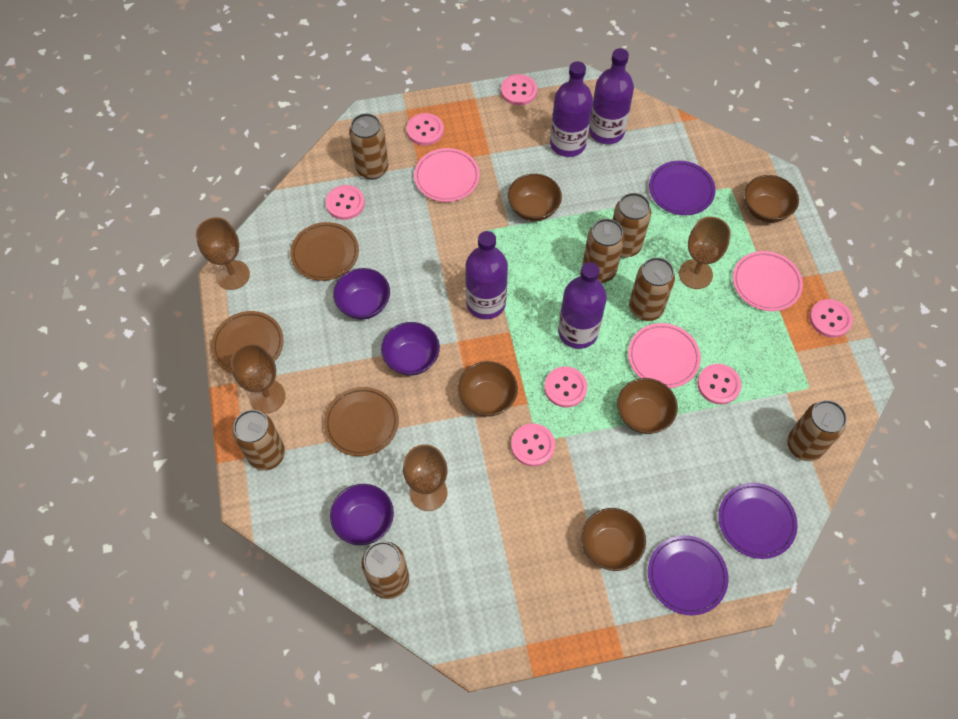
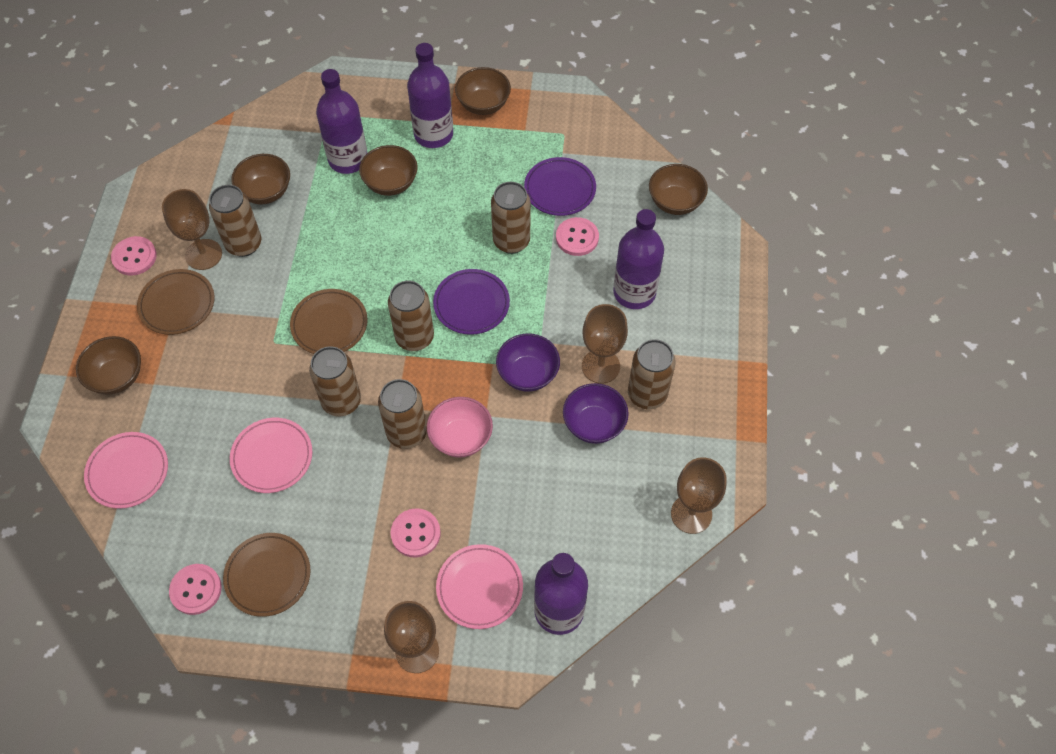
brown can: [233,410,285,471] [349,113,388,180] [362,541,409,599] [582,219,625,283] [613,193,651,258] [629,257,675,321] [787,400,847,461] = 7 -> [209,185,261,257] [309,347,361,416] [378,379,427,449] [388,281,434,351] [491,182,530,254] [628,339,676,409] = 6
pink bowl: none = 0 -> [427,397,493,458] = 1
pink button: [326,185,365,220] [407,113,444,146] [501,74,537,106] [511,423,555,467] [544,367,587,407] [697,364,741,405] [809,299,853,338] = 7 -> [111,236,157,276] [169,564,222,615] [391,508,441,557] [556,217,599,256] = 4
purple bowl: [330,484,394,545] [333,268,390,319] [381,322,440,375] = 3 -> [496,334,560,392] [563,383,629,444] = 2
purple plate: [648,535,729,615] [649,161,716,215] [718,483,798,559] = 3 -> [433,269,510,335] [524,157,596,216] = 2

